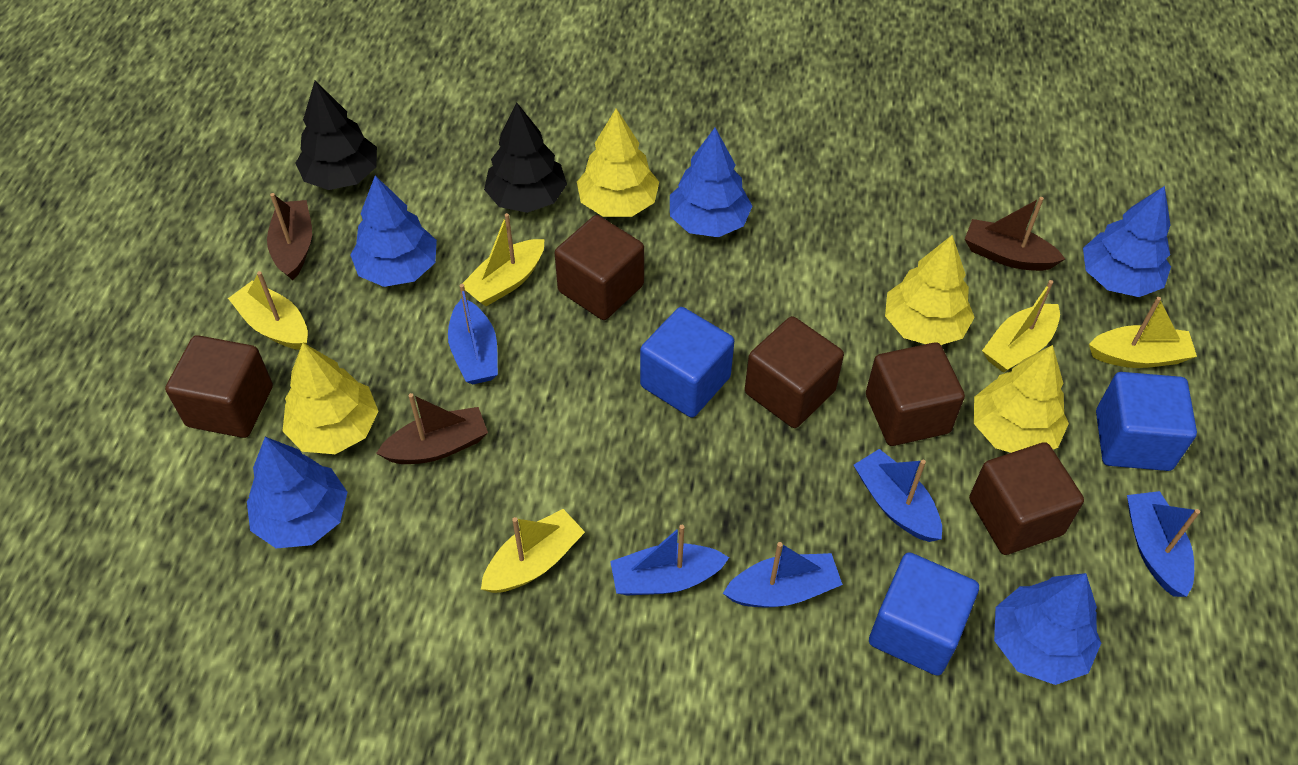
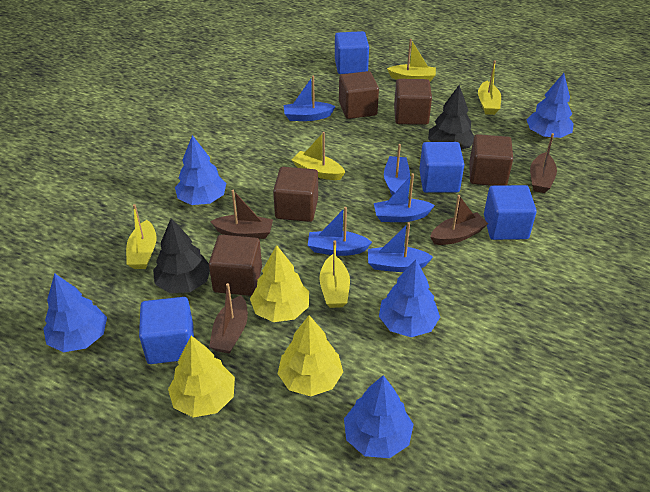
blue cube: [640,307,734,418] [869,552,979,676] [1096,372,1197,471] = 3 -> [139,297,194,364] [335,31,369,74] [419,142,464,193] [484,185,537,240] = 4
brown boat: [267,193,312,281] [376,393,488,464] [965,197,1065,271] = 3 -> [209,283,248,354] [210,190,273,239] [430,195,488,245] [530,133,557,193] = 4
yellow tree: [283,343,379,454] [577,108,659,217] [885,235,975,345] [974,345,1069,453] = 4 -> [168,336,235,417] [250,245,309,322] [277,315,343,396] = 3

